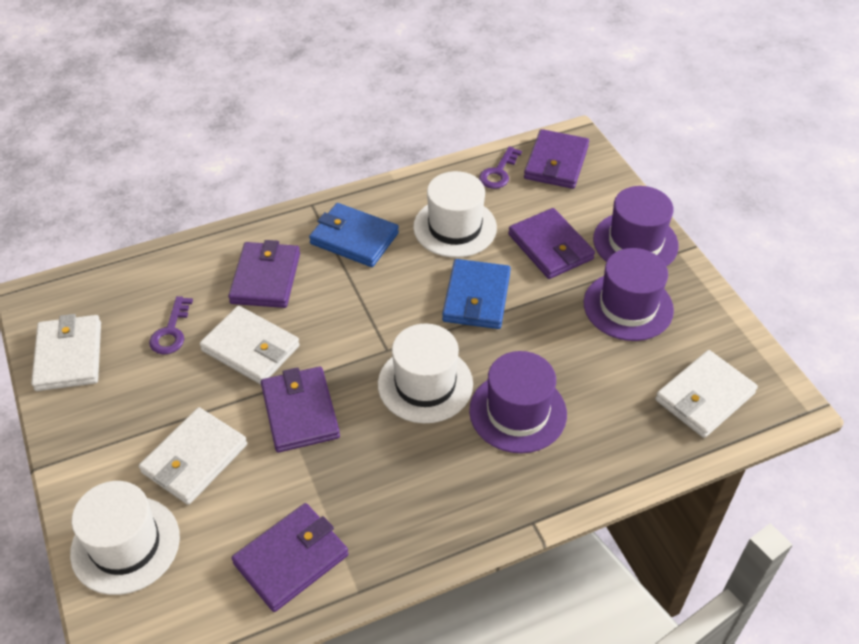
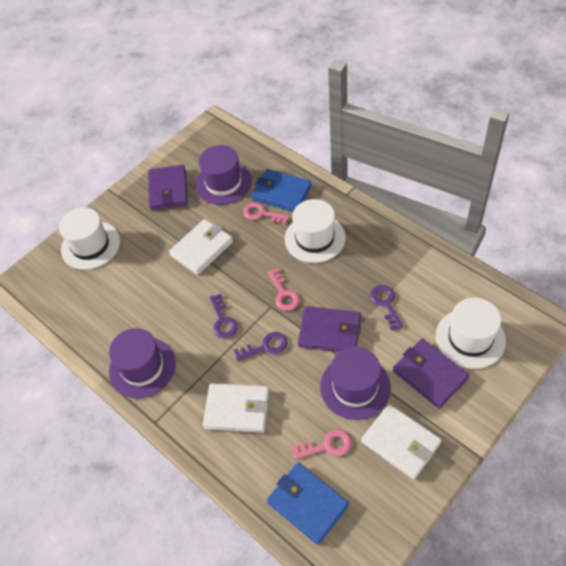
pink key: none = 0 -> [243,202,290,225] [267,268,300,311] [292,430,352,459] = 3
purple key: [149,296,193,355] [479,146,522,189] = 2 -> [210,294,238,339] [234,332,288,362] [370,285,404,331] = 3
purple wallet: [228,240,300,308] [232,503,349,612] [261,366,340,453] [508,208,595,279] [524,129,589,189] = 5 -> [148,165,188,210] [298,306,361,352] [393,339,469,409] = 3
white wallet: [31,314,101,391] [139,407,247,505] [200,306,300,384] [655,350,758,438] = 4 -> [169,219,233,275] [203,383,269,433] [361,404,442,479] = 3

